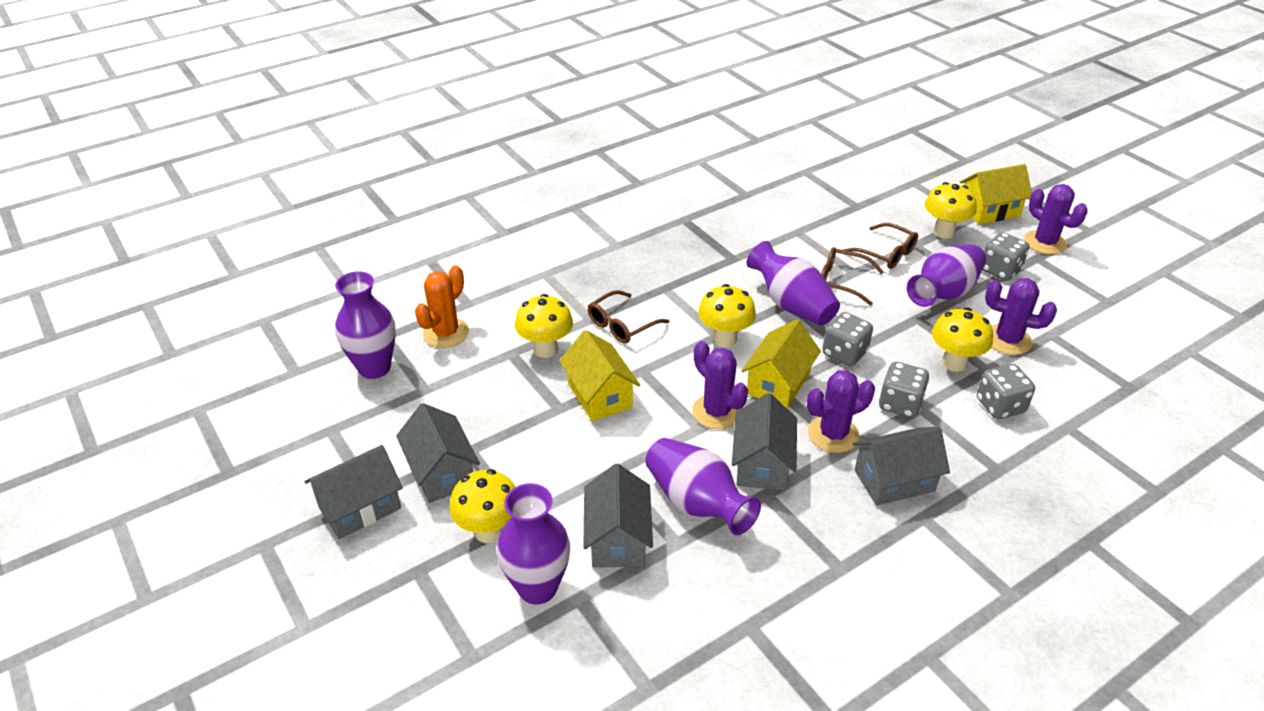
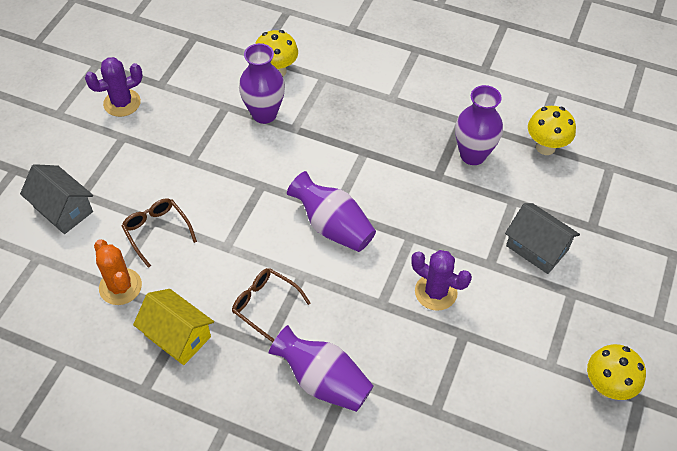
brown glasses: [588,290,669,343] [821,247,884,306] [844,223,918,269] = 3 -> [122,198,197,268] [232,268,310,342] = 2
grey dice: [822,312,873,366] [879,362,929,418] [977,364,1035,419] [983,232,1029,281] = 4 -> none = 0
grey house: [305,445,403,539] [396,403,480,503] [583,464,653,568] [732,393,797,491] [853,426,950,506] = 5 -> [20,164,93,234] [505,203,580,274] = 2
purple cactus: [692,341,748,429] [807,370,875,453] [985,278,1057,355] [1024,184,1088,255] = 4 -> [85,57,143,117] [411,250,472,311] = 2
purple vase: [335,271,396,379] [497,483,570,605] [645,438,761,535] [746,241,840,326] [907,244,986,307] = 5 -> [239,43,285,124] [269,325,374,412] [287,171,376,252] [455,85,503,165] = 4
yellow house: [559,330,640,421] [741,319,821,409] [960,164,1032,224] = 3 -> [133,289,214,365] = 1
yellow mushroom: [450,469,515,543] [515,294,573,358] [698,284,756,347] [925,182,977,239] [932,307,993,372] = 5 -> [255,30,298,77] [528,106,576,155] [587,344,646,400] = 3

